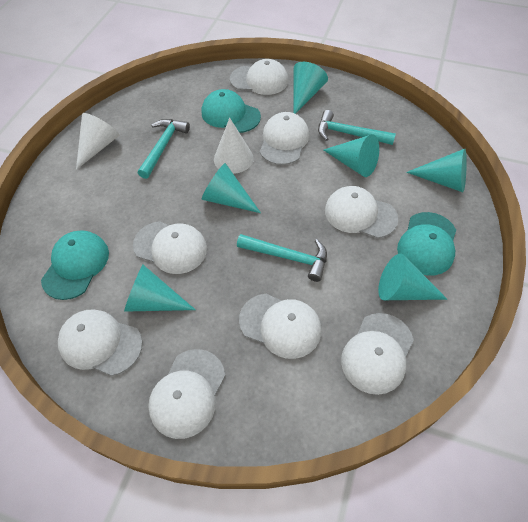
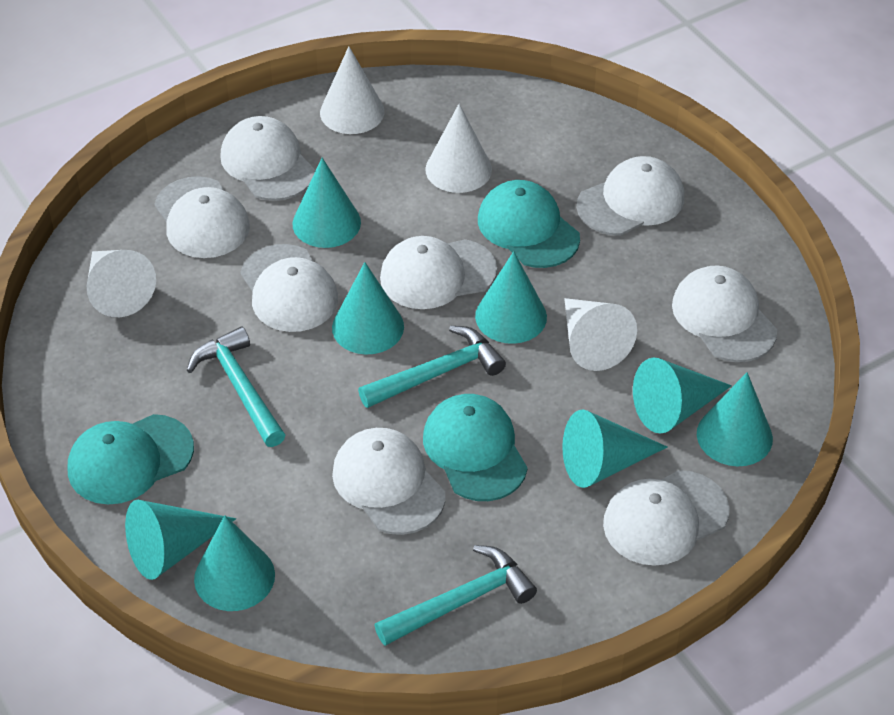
turquoise cone: [124,265,196,312] [202,163,261,213] [294,62,328,114] [324,134,379,177] [378,254,448,300] [406,149,467,192] = 6 -> [125,500,236,580] [194,515,275,611] [292,158,361,248] [332,262,404,354] [475,251,547,344] [562,410,667,488] [633,357,732,434] [697,372,773,466] = 8
white cone: [76,113,119,170] [214,118,254,174] = 2 -> [87,250,156,317] [320,46,385,134] [425,104,492,193] [564,298,637,371] = 4

